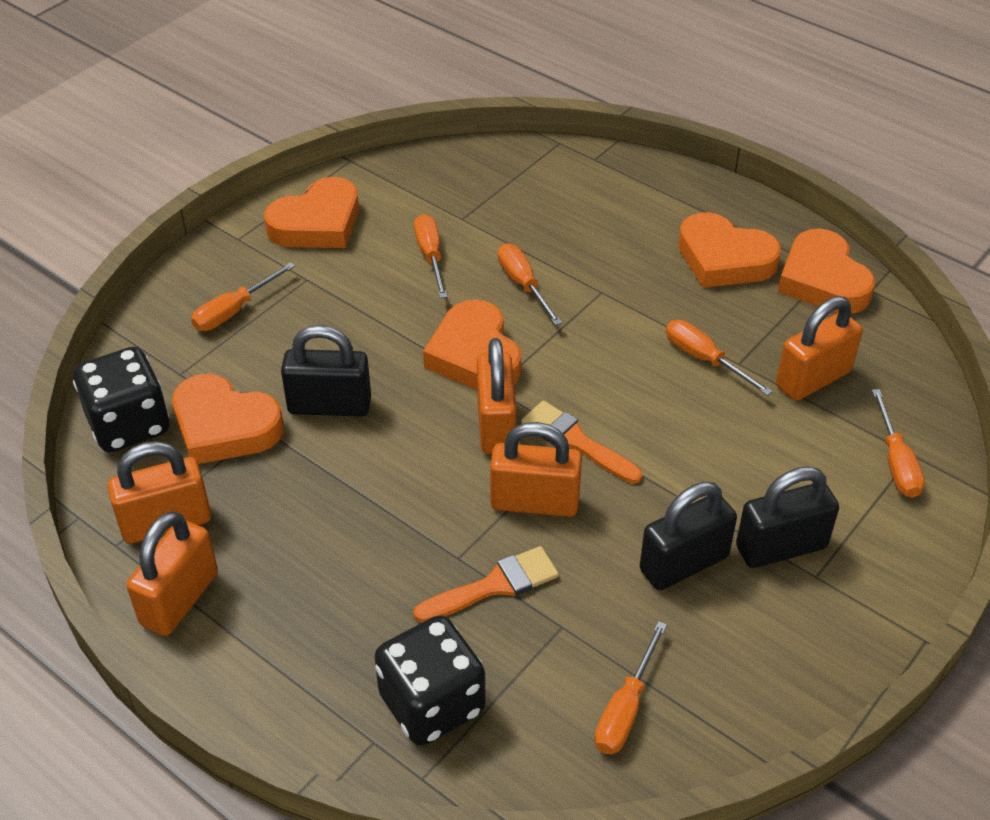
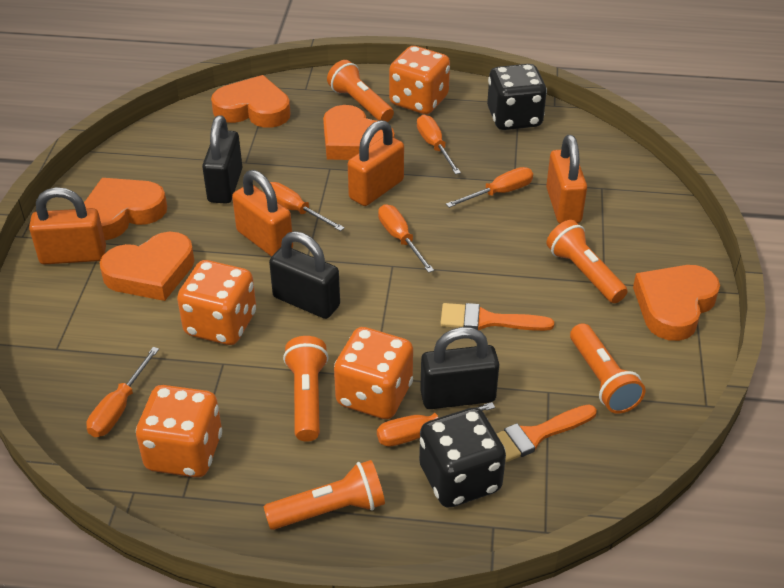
orange dice: none = 0 -> [136,385,222,477] [177,260,256,345] [334,327,413,419] [389,46,450,114] = 4
orange flashlight: none = 0 -> [263,460,385,530] [283,336,329,442] [327,60,394,122] [546,220,628,303] [570,323,645,414] = 5
orange padlock: [107,441,211,544] [126,511,218,636] [477,338,517,454] [490,422,582,517] [776,296,863,401] = 5 -> [29,187,106,264] [232,170,293,257] [348,120,404,206] [546,135,587,224] = 4

